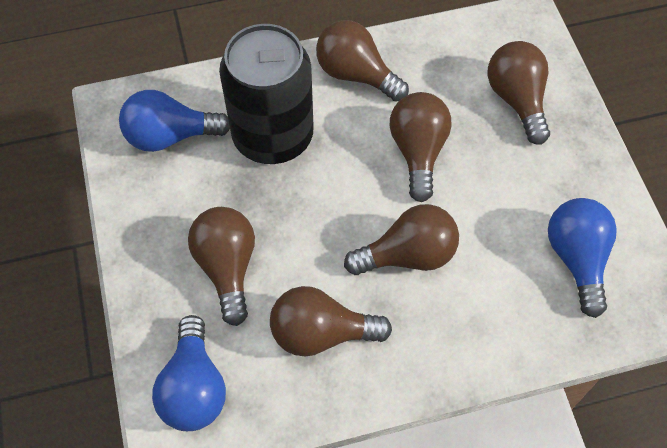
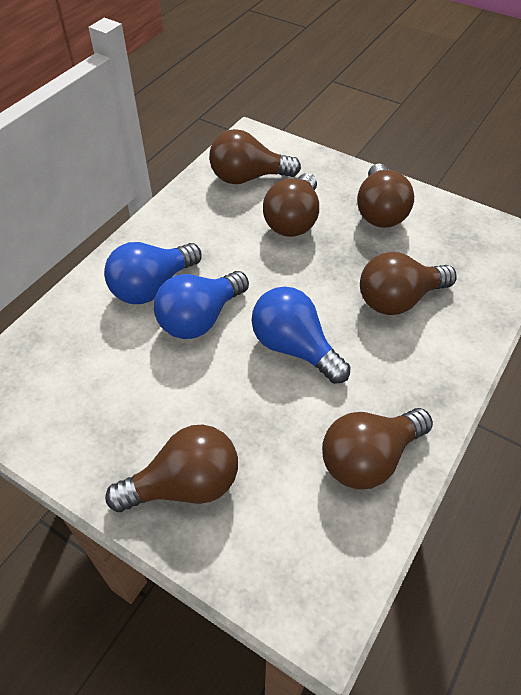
black can: [219,24,314,164] = 1 -> none = 0

